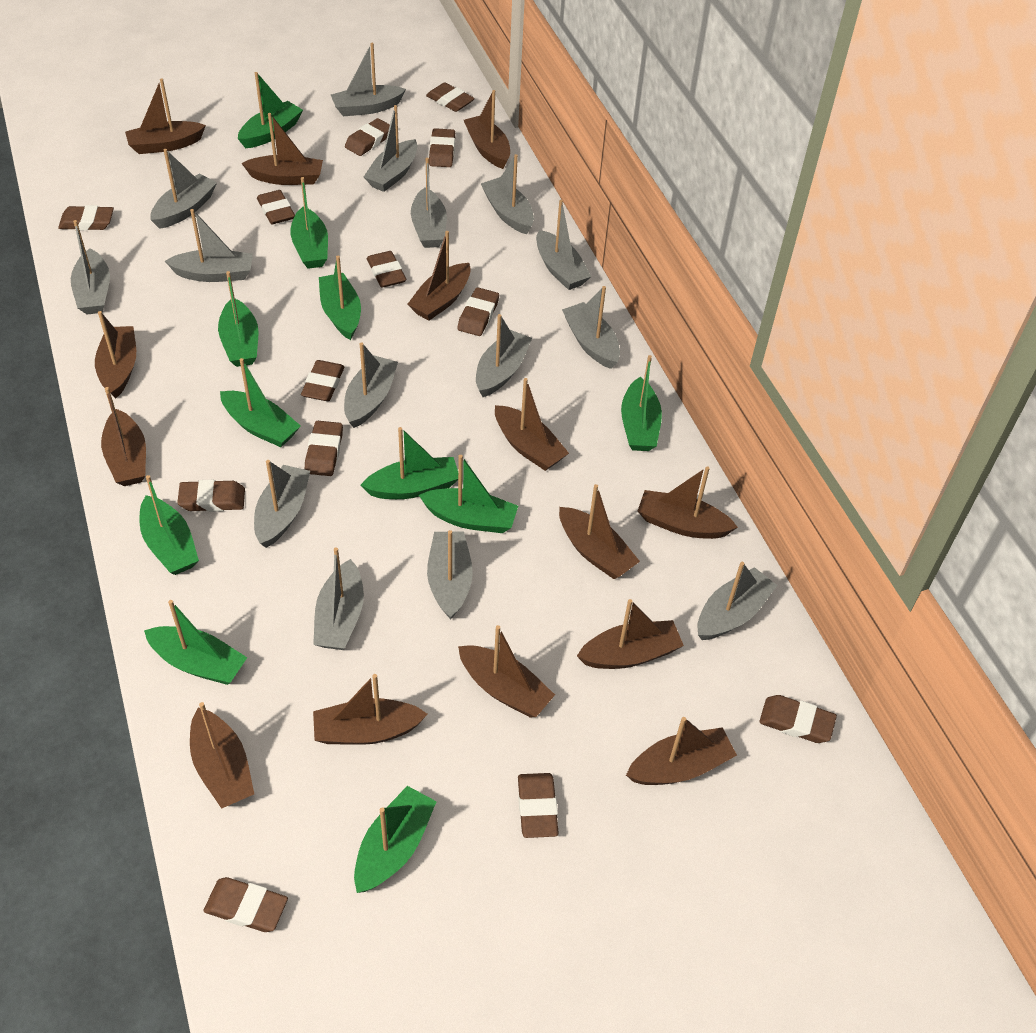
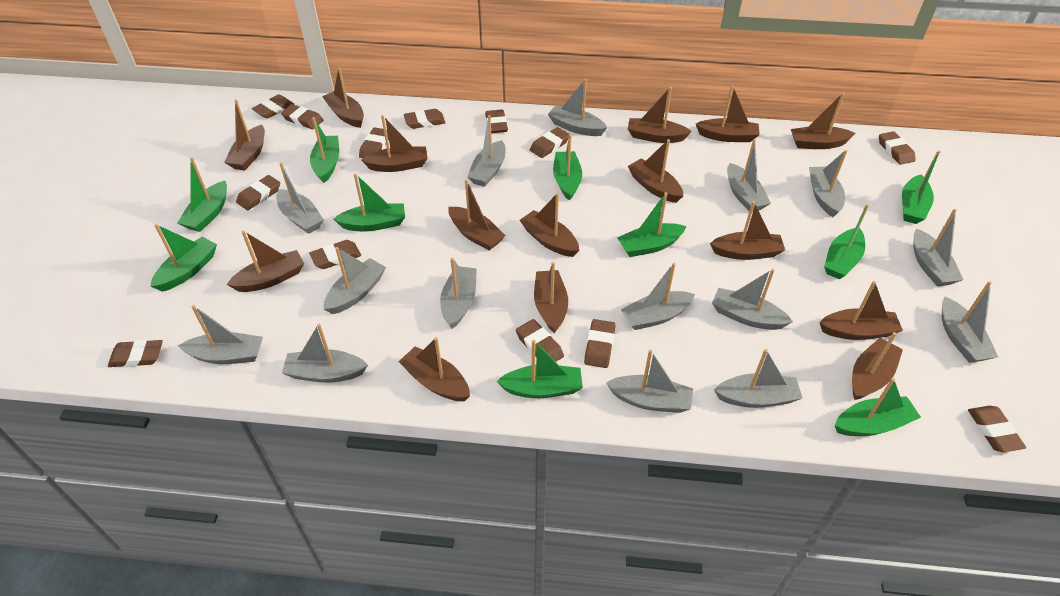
brown boat: [95,311,136,399] [101,387,146,486] [125,78,206,154] [190,702,254,809] [241,113,323,185] [313,674,428,745] [407,231,471,321] [458,625,555,717] [464,90,510,169] [495,378,569,471] [559,484,640,579] [577,599,684,669] [626,717,737,785] [638,466,738,539] = 14 -> [224,100,265,170] [226,231,304,292] [322,67,364,128] [361,115,428,172] [398,337,470,401] [448,179,506,250] [520,193,579,257] [534,262,568,333] [628,87,692,143] [628,139,683,203] [696,85,760,142] [710,201,785,260] [791,93,856,149] [819,281,903,340] [852,332,903,400] = 15
green boat: [140,475,199,575] [144,600,247,685] [218,271,259,367] [220,358,301,447] [238,72,303,148] [290,177,328,269] [319,256,361,340] [354,786,437,893] [361,427,458,499] [419,455,518,533] [621,355,662,451] = 11 -> [151,224,217,292] [177,157,227,232] [310,117,339,183] [334,173,405,231] [496,340,583,398] [553,134,582,201] [617,192,686,257] [824,204,869,279] [835,378,921,436] [902,150,941,224] = 10

